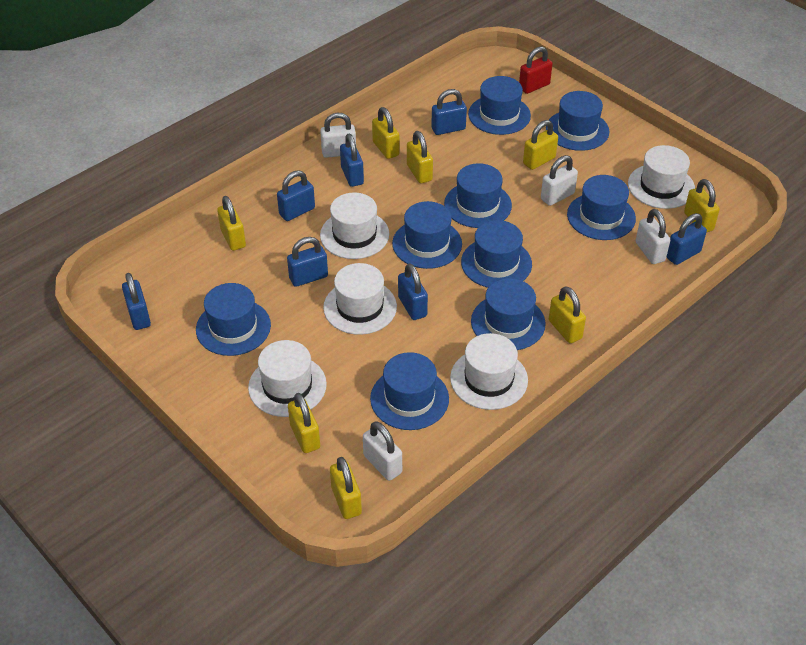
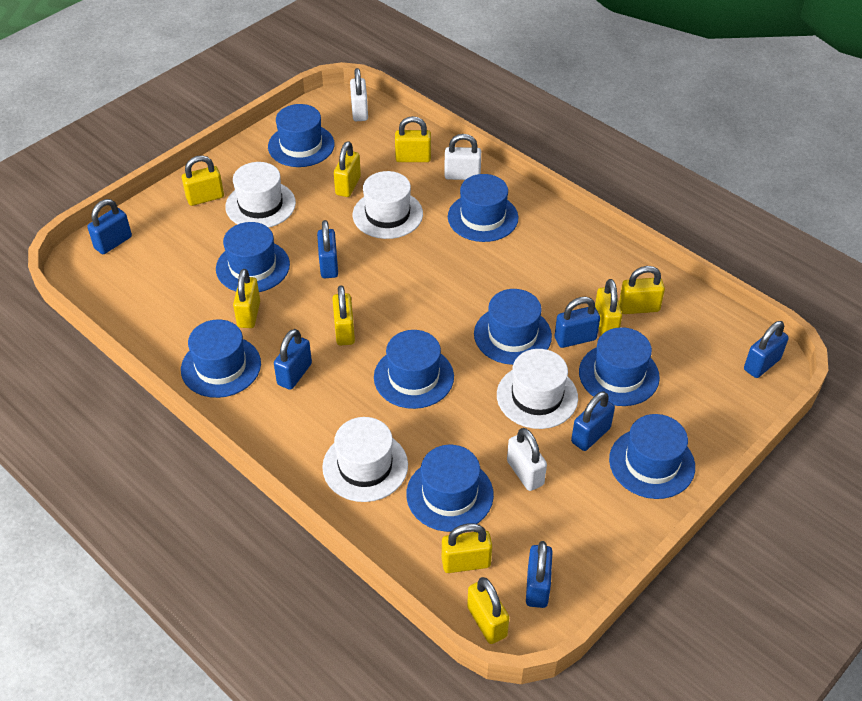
red padlock: [519,46,553,94] = 1 -> none = 0
white hat: [248,340,327,417] [320,192,389,259] [323,263,397,335] [450,333,528,410] [628,145,695,209] = 5 -> [225,162,296,228] [322,417,408,502] [353,171,423,239] [497,349,578,429] = 4
white padlock: [320,113,356,158] [363,421,402,481] [541,155,578,206] [636,209,670,264] = 4 -> [350,68,368,121] [444,134,481,180] [507,428,547,491] = 3
yellow padlock: [217,196,246,251] [288,393,320,453] [330,457,362,519] [372,107,399,159] [407,131,433,184] [523,120,558,170] [549,286,586,343] [684,179,720,233] = 8 -> [182,155,224,206] [233,269,260,328] [332,285,355,346] [334,141,361,197] [395,116,431,162] [442,523,492,573] [467,577,509,644] [595,279,622,335] [619,266,665,314] = 9

